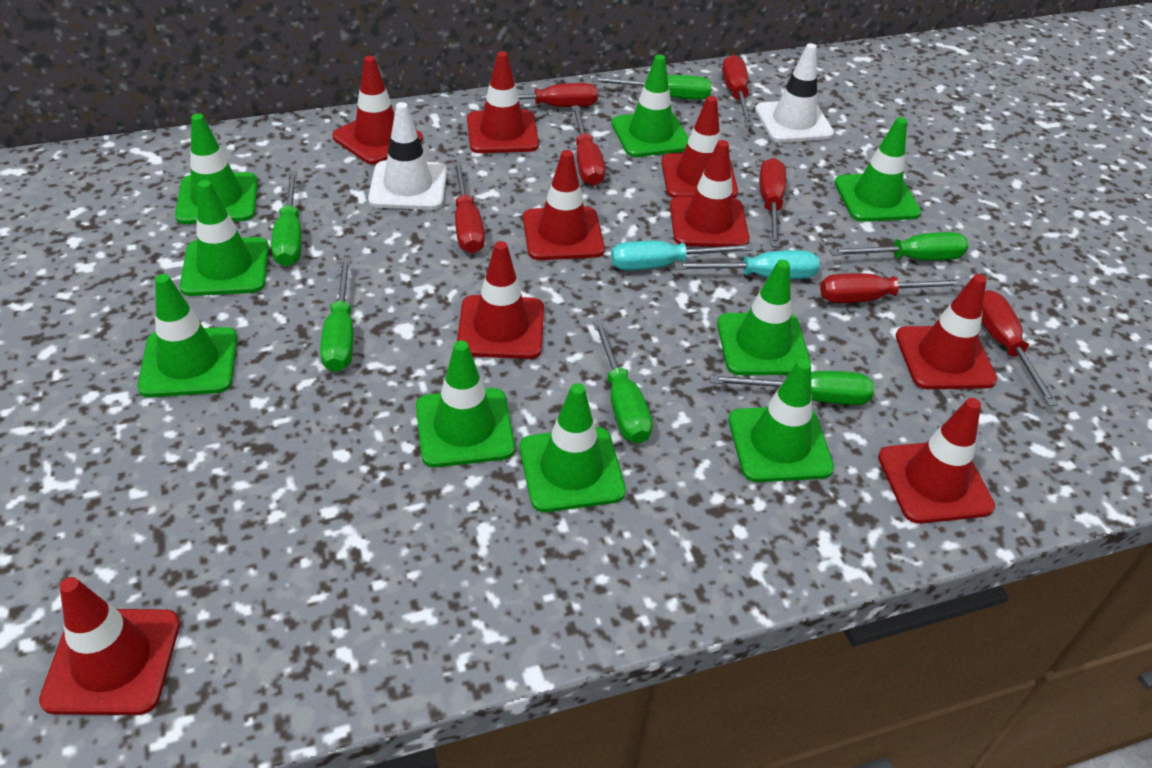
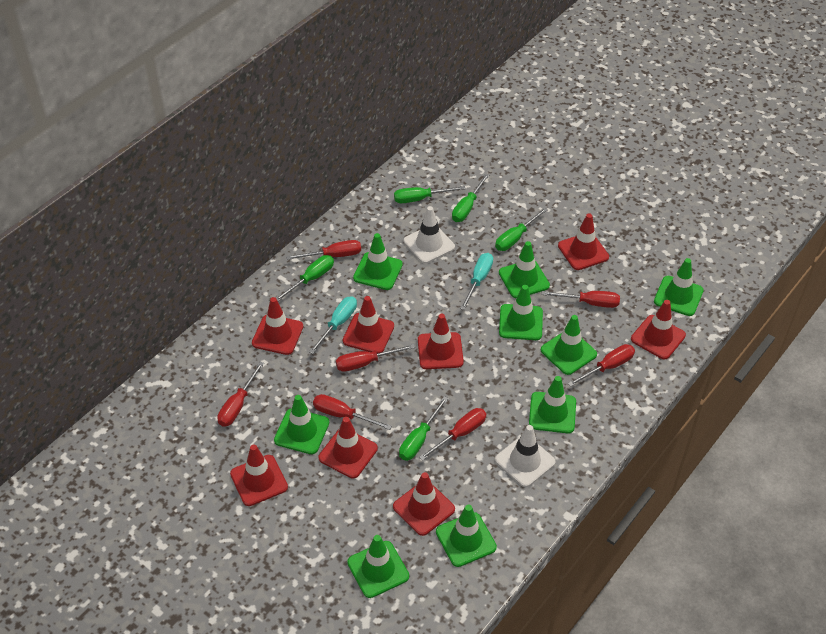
green screwdriver: [271,171,302,266] [320,258,354,372] [592,75,712,100] [593,320,652,444] [710,371,874,405] [830,232,969,260] = 6 -> [276,255,334,301] [394,186,466,203] [399,396,449,461] [452,174,489,222] [495,208,548,251] = 5
red traffic cone: [39,577,180,715] [332,56,423,165] [457,241,544,359] [467,51,539,153] [523,150,605,260] [661,96,738,198] [670,140,749,247] [878,398,995,524] [896,274,997,389] = 9 -> [230,444,288,506] [252,297,303,355] [319,417,378,478] [343,296,394,353] [393,472,455,536] [418,314,464,369] [558,213,609,270] [631,300,686,359] = 8

